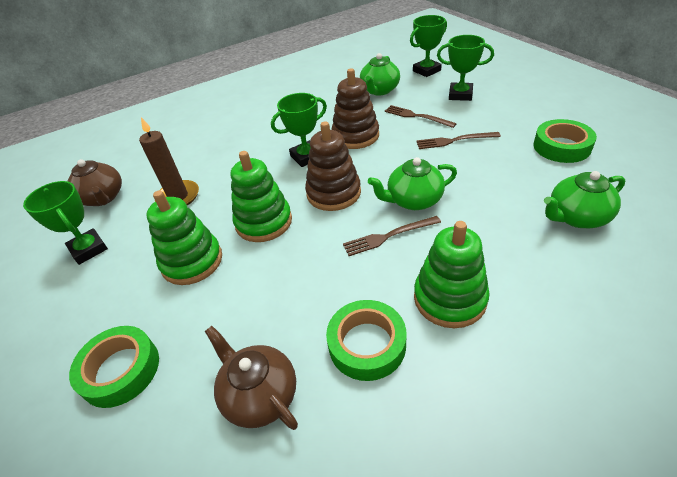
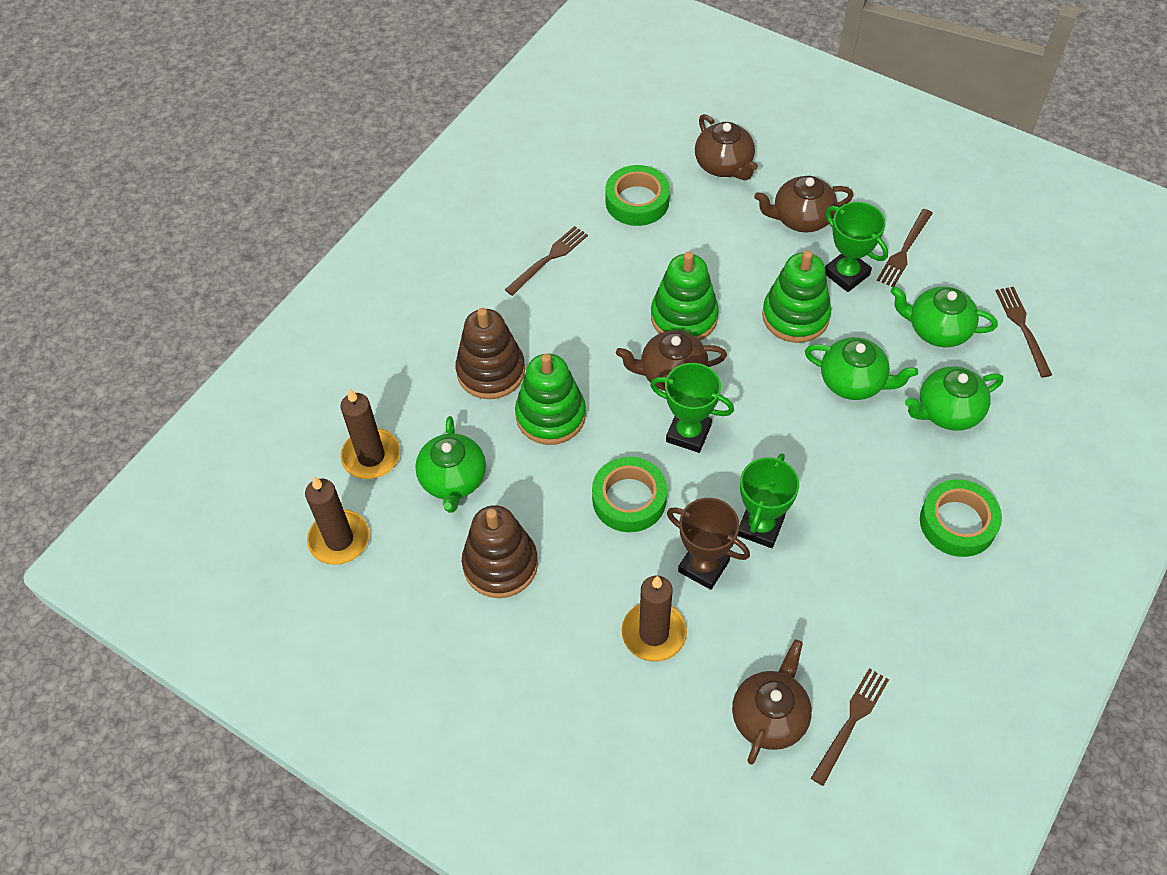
brown candle: [139,117,199,205] = 1 -> [305,477,369,565] [340,388,400,479] [621,575,687,662] = 3
brown fork: [343,216,441,256] [385,105,457,128] [416,132,501,149] = 3 -> [505,226,588,296] [811,668,889,786] [877,209,933,287] [996,287,1052,378] = 4
brown teapot: [68,159,122,206] [205,326,298,430] = 2 -> [616,330,727,391] [695,114,758,180] [732,640,812,764] [754,176,854,233] = 4
brown trophy: none = 0 -> [667,498,750,590] = 1
green teapot: [360,53,400,96] [368,157,457,210] [544,171,625,228] = 3 -> [415,416,486,513] [805,337,918,400] [890,286,998,347] [905,366,1003,431] = 4
green trophy: [23,181,108,265] [271,93,327,167] [410,15,447,77] [437,35,494,101] = 4 -> [650,363,734,453] [738,454,799,548] [825,202,888,292] = 3

